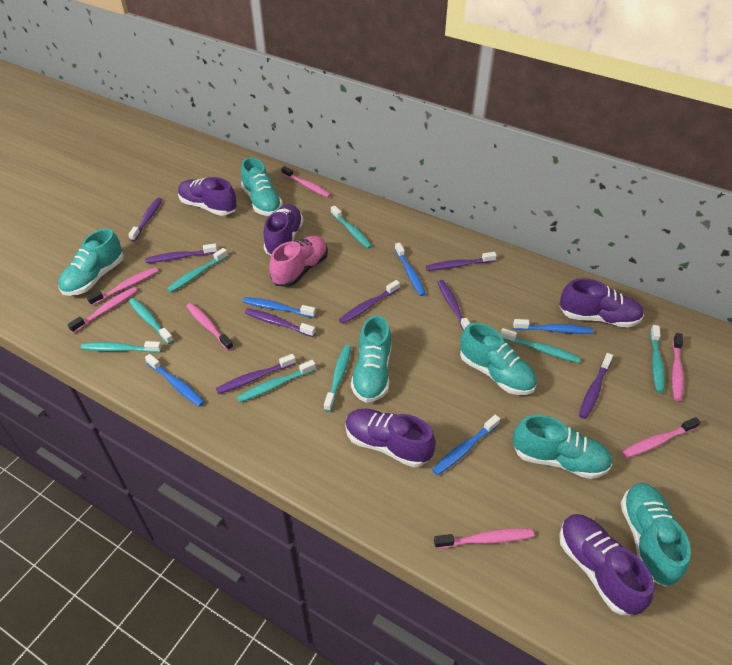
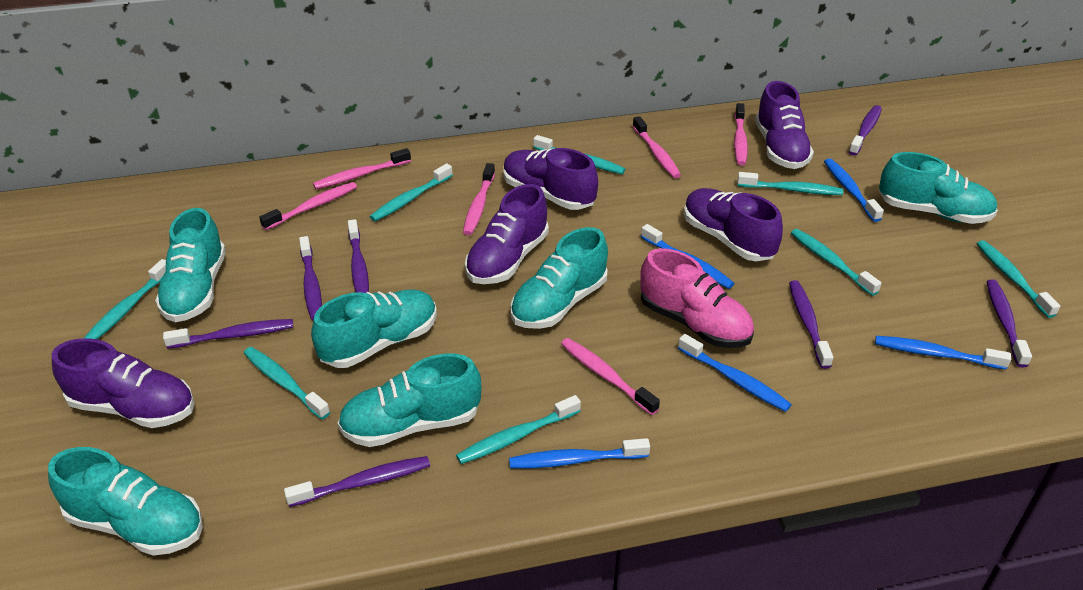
pink toothbrush: [67,287,138,333] [87,267,158,306] [186,303,233,351] [281,166,331,198] [434,528,534,549] [621,417,701,458] [672,333,684,401] = 7 -> [259,182,357,230] [313,148,411,189] [463,163,495,235] [561,338,660,415] [633,116,681,178] [734,103,748,165] = 6
purple toothbrush: [128,197,162,242] [145,243,217,263] [216,354,296,394] [245,308,316,337] [339,280,400,324] [426,252,497,271] [438,280,470,331] [579,353,613,419] = 8 -> [163,319,293,349] [284,456,430,507] [299,236,322,320] [348,219,369,293] [789,280,833,369] [849,105,882,155] [986,280,1032,367] = 7

